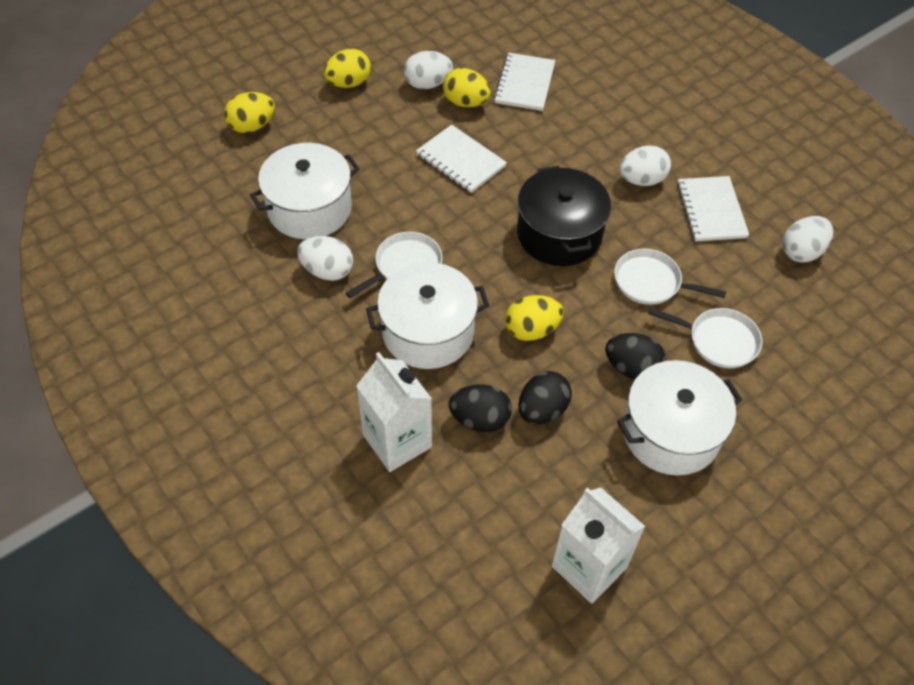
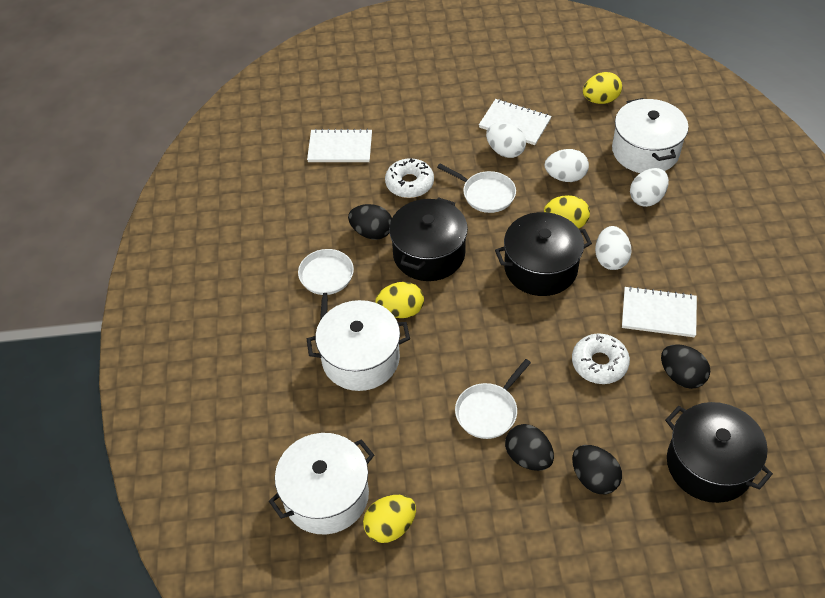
black egg: [449,384,512,432] [518,371,572,424] [605,333,666,380] = 3 -> [348,204,392,240] [505,424,554,471] [572,445,622,494] [661,344,710,389] = 4
black pot: [517,166,611,266] = 1 -> [389,197,468,281] [495,212,592,296] [665,402,773,503] = 3
white carton: [356,352,432,472] [552,487,646,604] = 2 -> none = 0
white donut: none = 0 -> [385,158,434,198] [572,333,630,384] = 2

